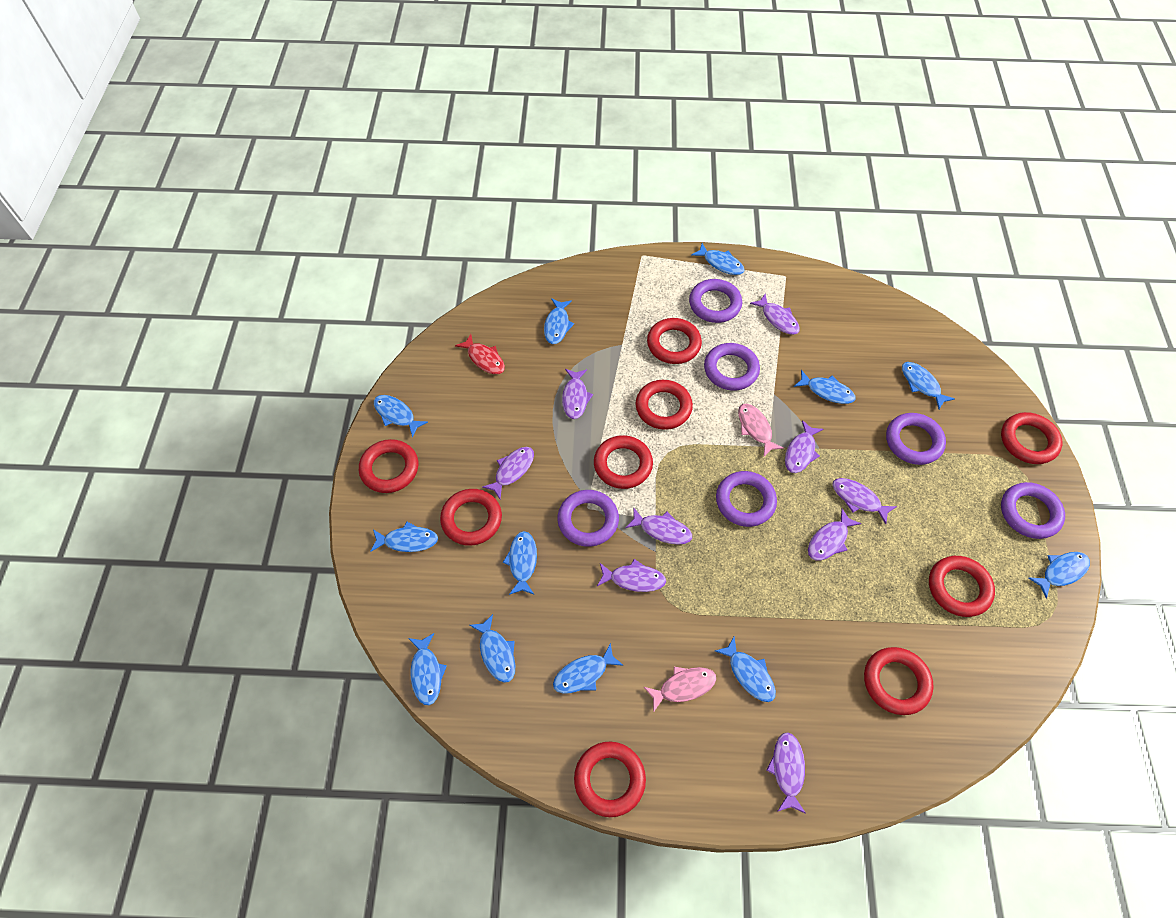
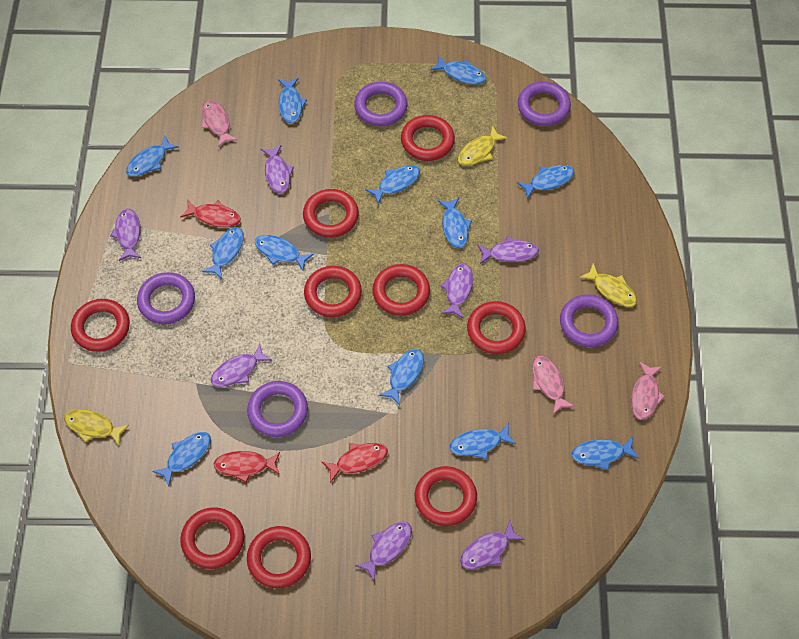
pink fish: [644,667,716,713] [738,404,784,456] = 2 -> [201,100,238,147] [532,356,575,414] [631,361,665,420] = 3
purple fish: [482,447,534,499] [562,369,593,419] [597,559,666,592] [625,507,692,545] [750,294,800,335] [766,732,806,814] [785,420,823,473] [808,509,862,560] [832,478,897,524] = 9 -> [110,209,141,261] [211,343,272,387] [261,145,294,193] [355,522,412,581] [441,263,473,318] [460,520,525,569] [478,237,539,264] = 7
purple ring: [557,490,619,547] [689,279,742,323] [704,343,760,391] [716,471,777,527] [886,413,946,465] [1001,482,1065,539] = 6 -> [137,272,195,324] [247,381,308,437] [354,82,407,126] [518,81,571,126] [560,294,619,347] = 5
red fish: [455,334,505,374] = 1 -> [180,200,240,227] [214,451,280,482] [322,443,388,483] = 3
yellow fish: none = 0 -> [64,409,129,445] [458,126,508,166] [579,263,637,307] = 3

